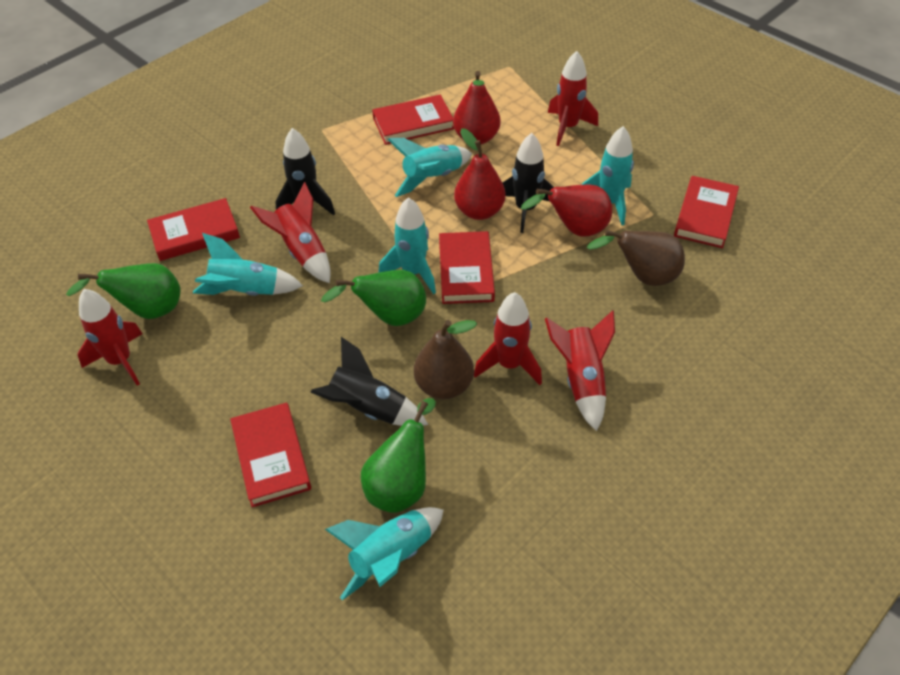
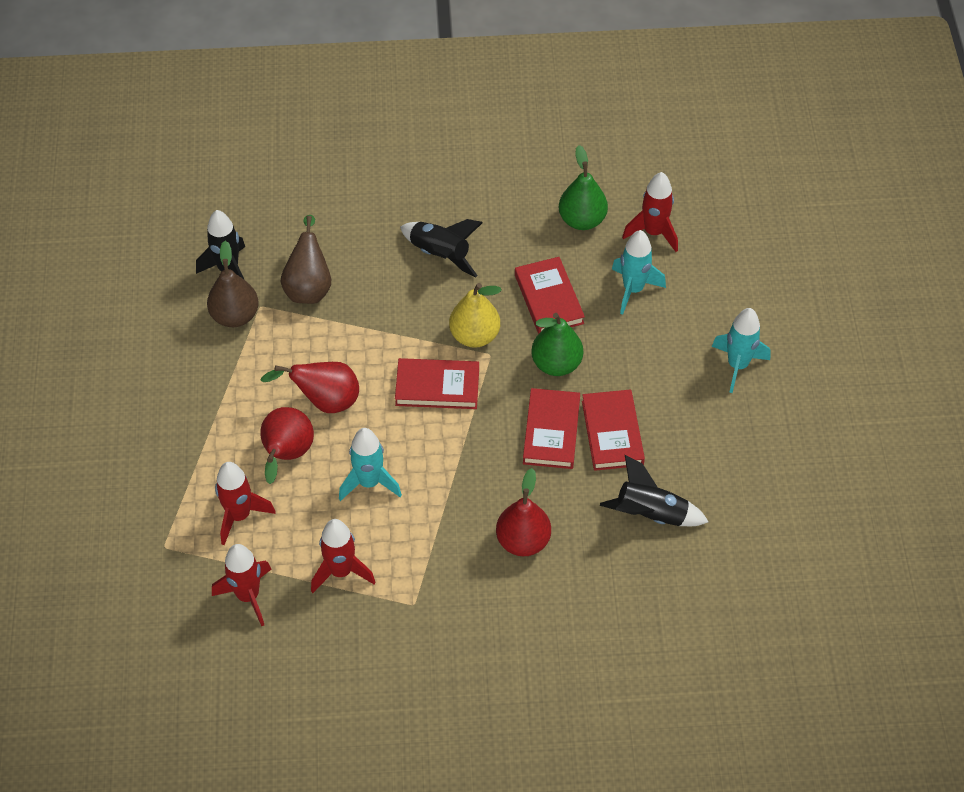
green pear: [66,263,180,319] [321,270,426,326] [361,398,436,513] = 3 -> [531,313,583,376] [559,145,608,230] = 2
red book: [147,198,240,261] [230,403,311,507] [372,95,454,145] [439,231,495,304] [674,176,739,248] = 5 -> [395,358,479,409] [515,257,585,334] [523,388,580,469] [582,389,645,471] = 4
red rocket: [78,289,143,386] [250,182,331,283] [474,292,542,385] [545,310,615,431] [548,51,598,146] = 5 -> [212,544,272,627] [215,462,276,545] [311,519,375,593] [622,172,678,252] = 4
turquoise rocket: [193,233,303,296] [325,507,444,600] [379,197,436,294] [387,138,472,197] [581,126,634,225] = 5 -> [339,428,402,501] [612,230,666,315] [712,308,771,393] = 3
yellow pear: none = 0 -> [449,283,502,348] = 1

